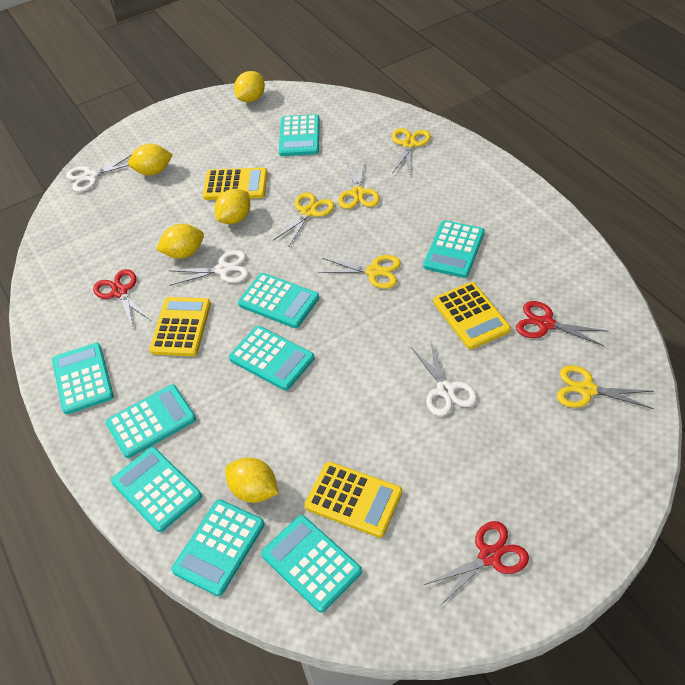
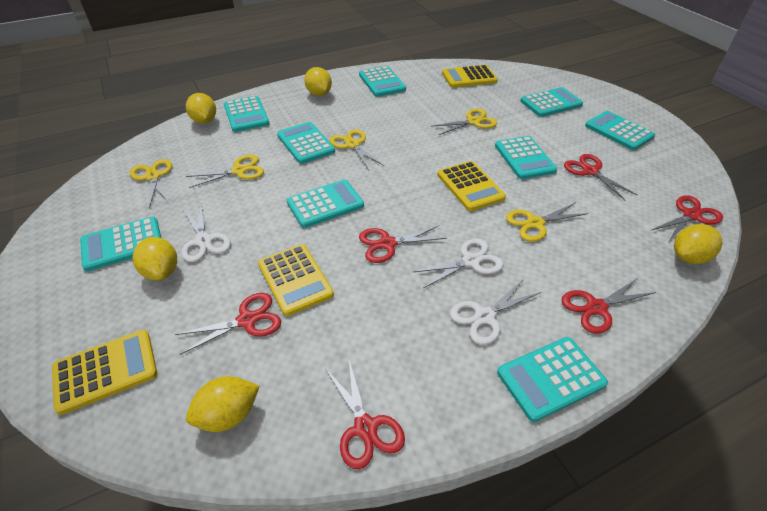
red scissors: [93,269,151,328] [424,521,529,607] [516,301,607,346] = 3 -> [175,293,281,355] [325,360,405,469] [359,225,447,263] [561,277,656,334] [564,154,638,200] [650,195,723,242] = 6

